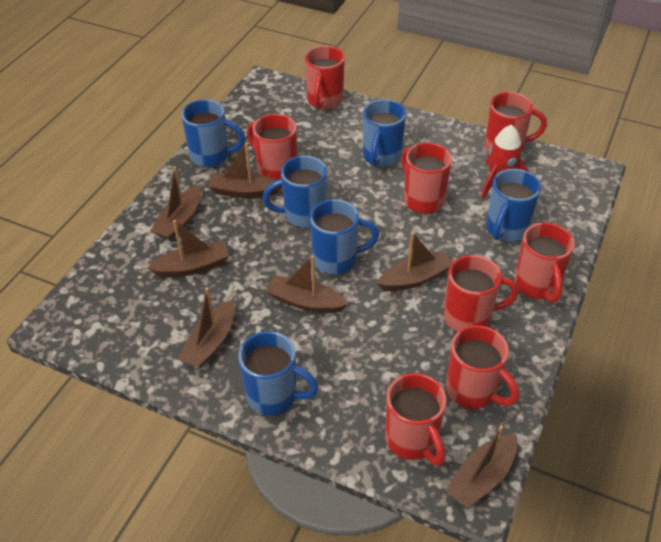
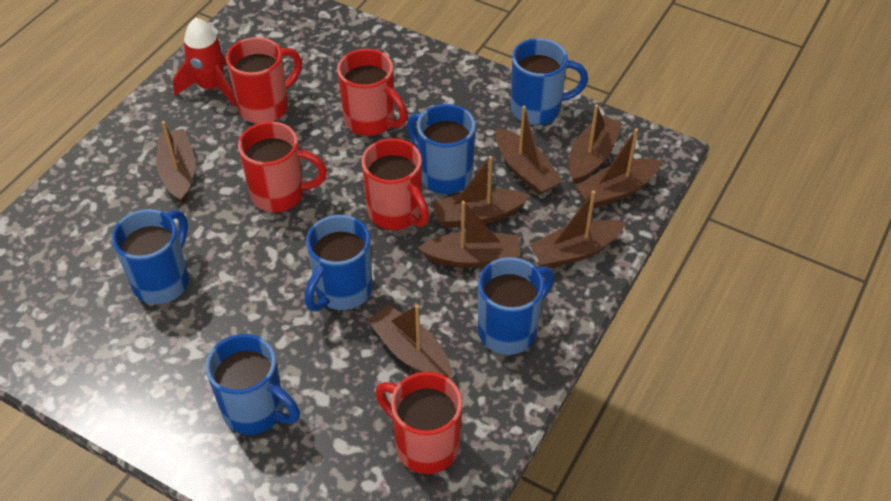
brown boat: [148,220,229,277] [151,166,201,241] [178,287,235,368] [208,143,282,198] [266,255,349,313] [377,232,453,291] [446,425,518,508] = 7 -> [156,121,195,203] [367,305,452,380] [418,201,520,268] [432,156,530,228] [496,106,562,195] [530,190,625,268] [569,104,622,184] [575,128,662,208] = 8
red mug: [247,114,297,180] [305,46,345,110] [385,373,446,466] [401,143,452,214] [444,255,519,331] [446,325,519,409] [484,92,547,153] [514,222,575,303] = 8 -> [226,37,302,124] [238,121,327,212] [337,49,407,136] [361,138,429,230] [375,372,462,474] = 5

